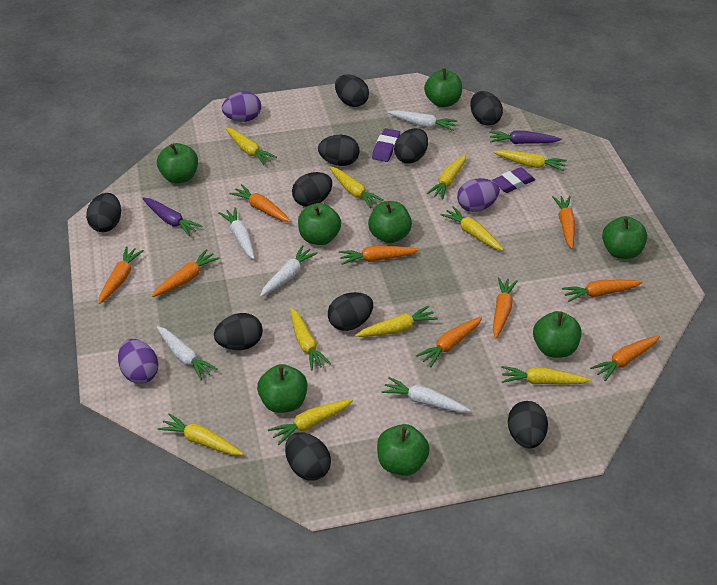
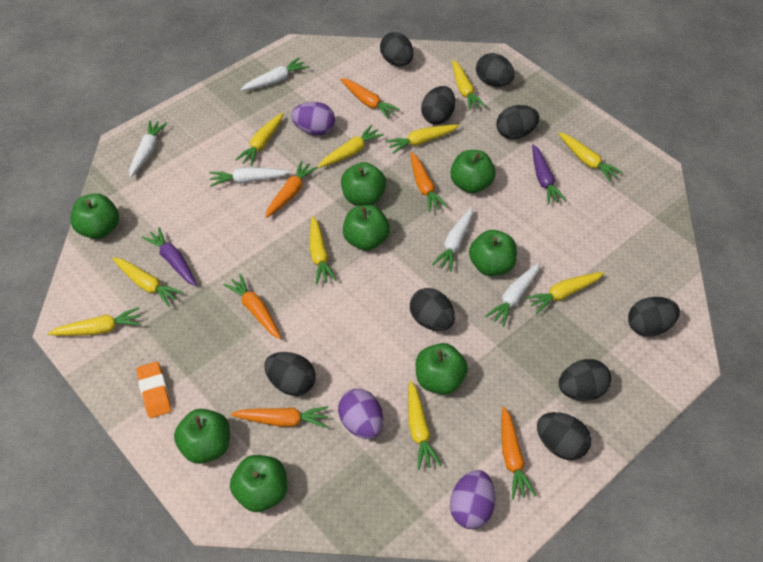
black egg: [86,193,121,232] [214,313,263,350] [285,432,331,481] [292,172,332,207] [318,135,360,166] [328,292,373,331] [335,75,369,107] [394,128,428,164] [470,91,503,126] [508,401,548,449] = 10 -> [264,352,316,396] [380,32,413,66] [410,288,455,331] [421,86,455,124] [476,53,515,87] [496,105,539,140] [537,412,591,460] [559,359,611,401] [628,297,680,337] = 9
orange carrot: [99,246,144,304] [152,249,220,297] [229,184,291,222] [339,246,419,265] [416,317,482,367] [493,277,518,339] [552,196,575,249] [562,280,643,302] [590,335,660,381] = 9 -> [223,274,281,339] [231,406,328,428] [265,161,318,218] [340,78,400,119] [410,152,447,212] [502,406,536,499] = 6
orange eraser: none = 0 -> [136,362,171,418] = 1
purple eraser: [372,128,400,162] [492,167,535,193] = 2 -> none = 0

